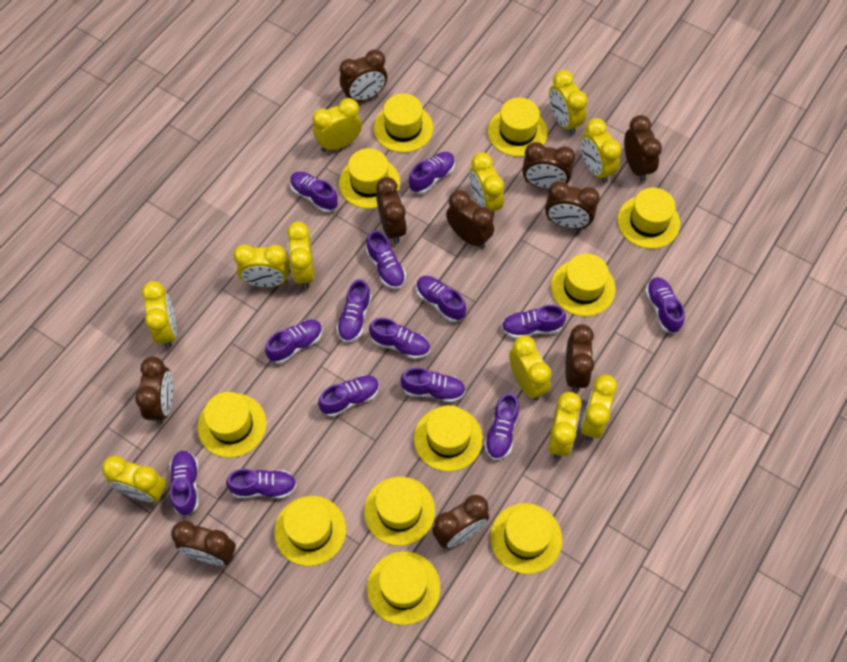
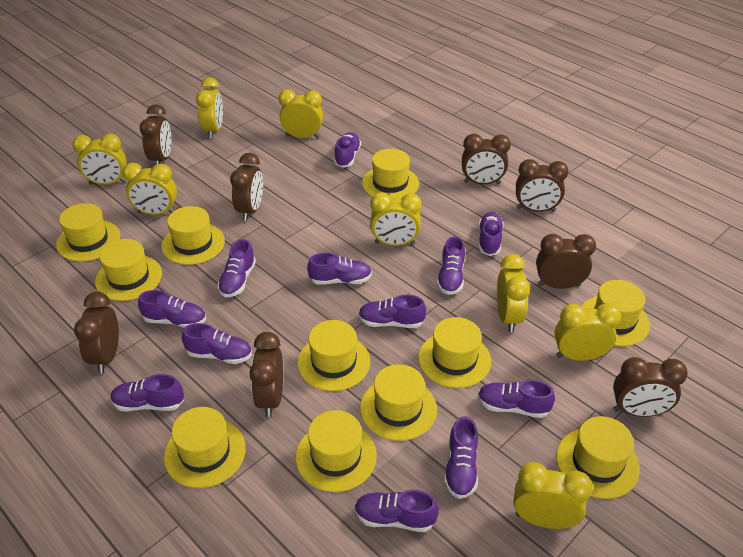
brown clock: [135,357,173,425] [171,520,236,566] [340,49,387,101] [376,177,407,244] [432,495,489,548] [446,190,494,249] [522,142,575,189] [545,181,600,229] [565,324,594,392] [624,115,662,181] = 10 -> [74,292,119,374] [140,104,171,165] [230,153,263,221] [249,332,283,417] [462,134,511,184] [516,159,569,212] [536,234,596,289] [613,357,688,417] = 8
purple shoe: [170,451,198,516] [226,469,297,498] [265,320,323,364] [290,172,338,212] [318,375,379,417] [336,279,372,342] [366,230,406,289] [369,318,430,359] [400,367,466,403] [409,152,455,194] [416,276,466,322] [484,393,519,460] [501,305,566,339] [645,277,685,333] = 14 -> [111,374,184,411] [138,290,206,328] [182,323,252,364] [218,239,256,297] [307,253,372,285] [334,132,361,168] [354,490,439,532] [358,295,426,328] [437,236,465,295] [444,416,478,499] [478,212,504,256] [478,380,555,418] = 12
yellow clock: [102,456,166,502] [142,281,177,348] [233,244,290,287] [287,221,314,289] [313,98,362,152] [469,152,504,218] [509,336,552,400] [548,392,582,459] [549,70,588,135] [580,374,618,441] [581,118,622,183] = 11 -> [72,134,127,185] [122,163,177,215] [196,77,223,139] [279,89,323,138] [370,192,422,246] [497,254,530,332] [513,462,593,529] [555,303,621,361] = 8

